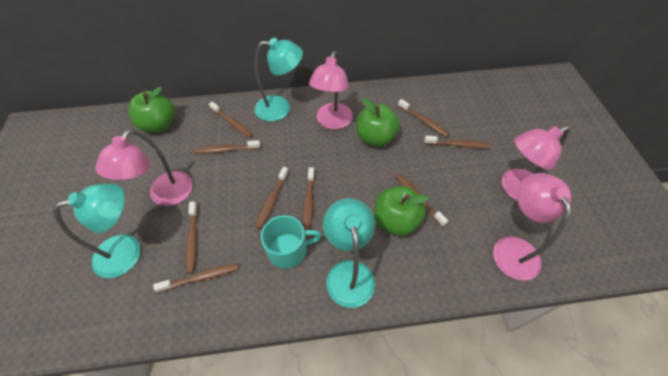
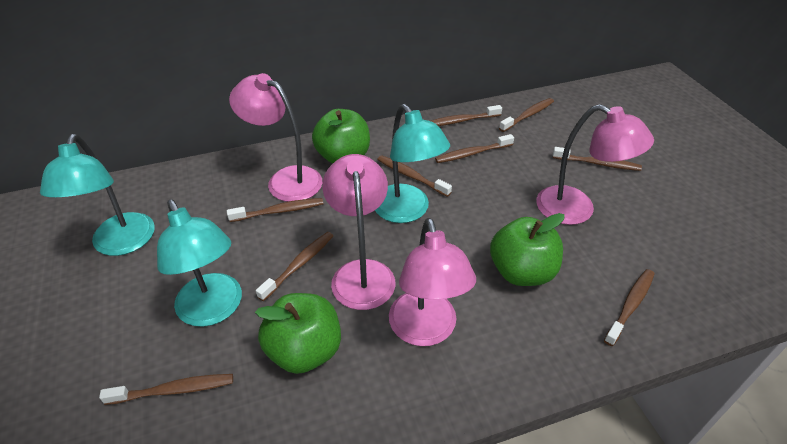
turquoise mug: [261,215,321,269] = 1 -> none = 0

